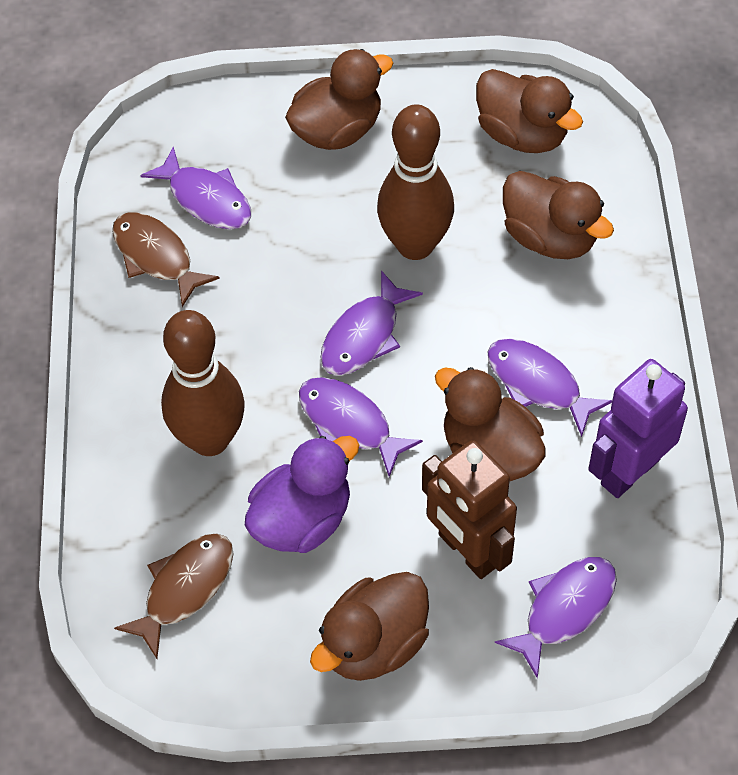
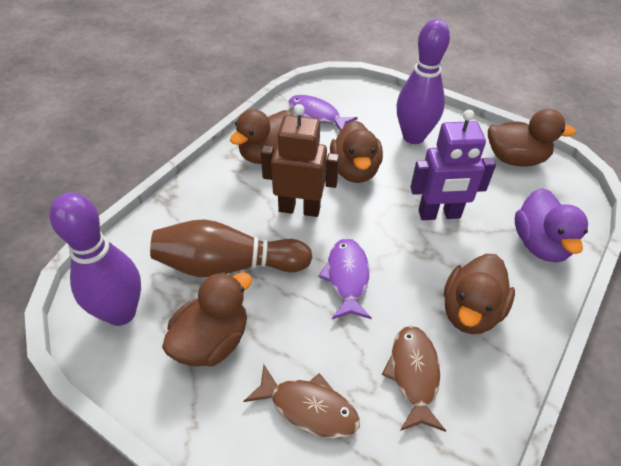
brown bowling pin: [161,310,245,456] [377,104,454,260] = 2 -> [150,219,312,277] = 1
purple bowling pin: none = 0 -> [50,192,141,326] [397,19,450,144] = 2
purple fish: [140,147,251,229] [299,377,423,477] [321,270,423,376] [488,339,612,437] [495,557,617,678] = 5 -> [289,95,358,131] [318,238,372,319] = 2

